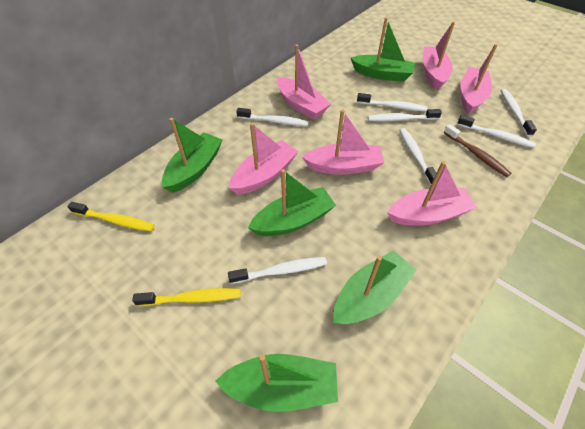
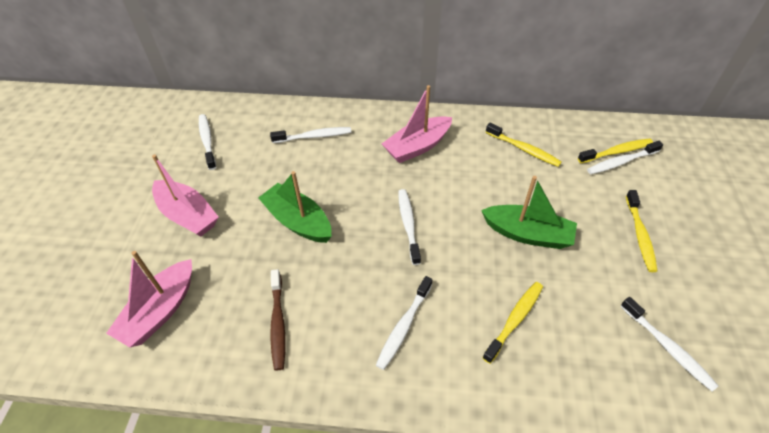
green boat: [162,118,223,193] [215,354,338,412] [248,169,336,236] [333,250,416,324] [351,17,415,82] = 5 -> [258,171,332,243] [481,176,577,249] = 2
pink boat: [229,123,298,195] [277,44,331,120] [302,110,384,175] [387,161,477,226] [423,21,455,90] [460,44,497,114] = 6 -> [106,251,192,347] [152,154,219,237] [382,85,452,163] = 3
white toothbrush: [228,257,327,284] [236,108,308,126] [357,93,428,112] [368,109,442,121] [399,128,436,185] [457,115,536,148] [501,89,537,137] = 7 -> [199,114,216,170] [270,127,351,143] [376,276,432,370] [398,189,421,265] [587,141,663,174] [620,297,718,391] = 6
yellow toothbrush: [67,202,155,231] [132,288,241,306] = 2 -> [482,282,543,364] [486,123,562,167] [578,139,653,163] [626,190,657,272] = 4

